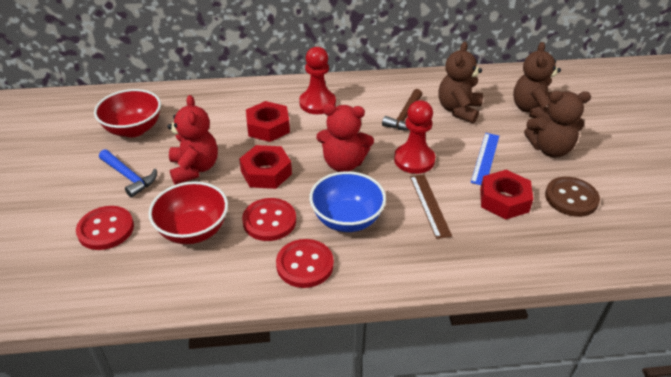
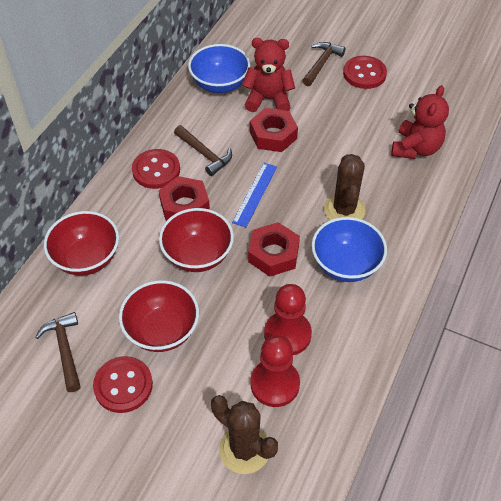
blue bowl: [309,171,386,232] = 1 -> [188,44,250,93] [312,217,387,282] = 2
blue hammer: [99,149,157,197] = 1 -> none = 0
brown button: [545,177,600,217] = 1 -> none = 0
brown cactus: none = 0 -> [211,395,278,474] [324,154,365,220] = 2
brown hammer: [382,89,423,131] = 1 -> [35,312,81,392] [174,125,232,176] [302,42,346,86] = 3
brown ruler: [410,174,452,239] = 1 -> none = 0
brown teddy bear: [438,42,483,124] [513,42,561,118] [524,91,591,157] = 3 -> none = 0
red bowl: [94,89,161,137] [148,181,228,244] = 2 -> [44,211,119,276] [119,280,199,352] [159,208,234,272] = 3

